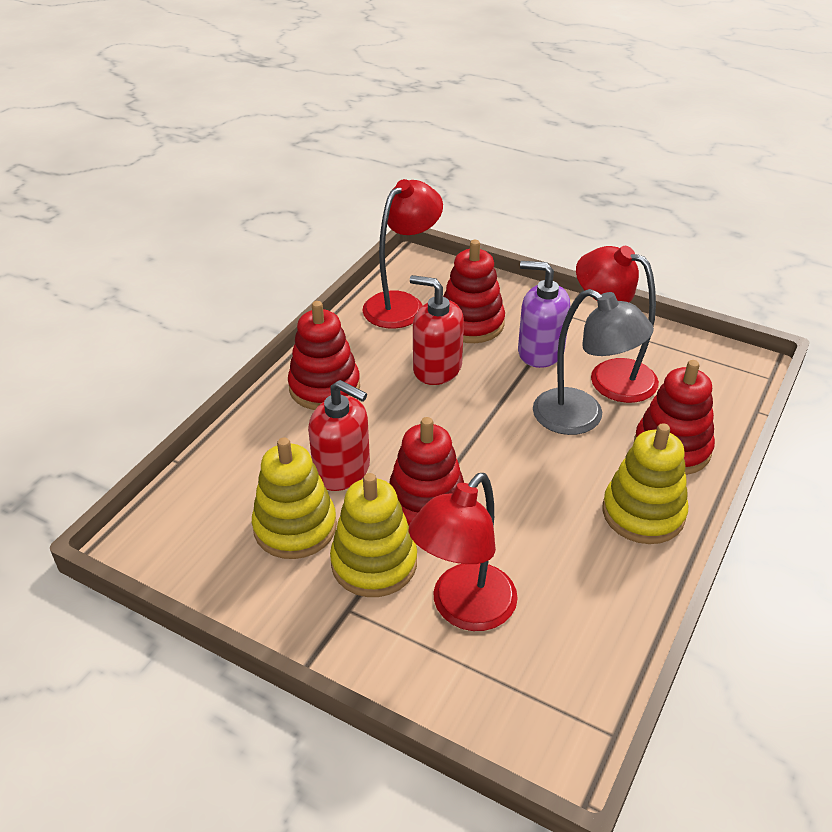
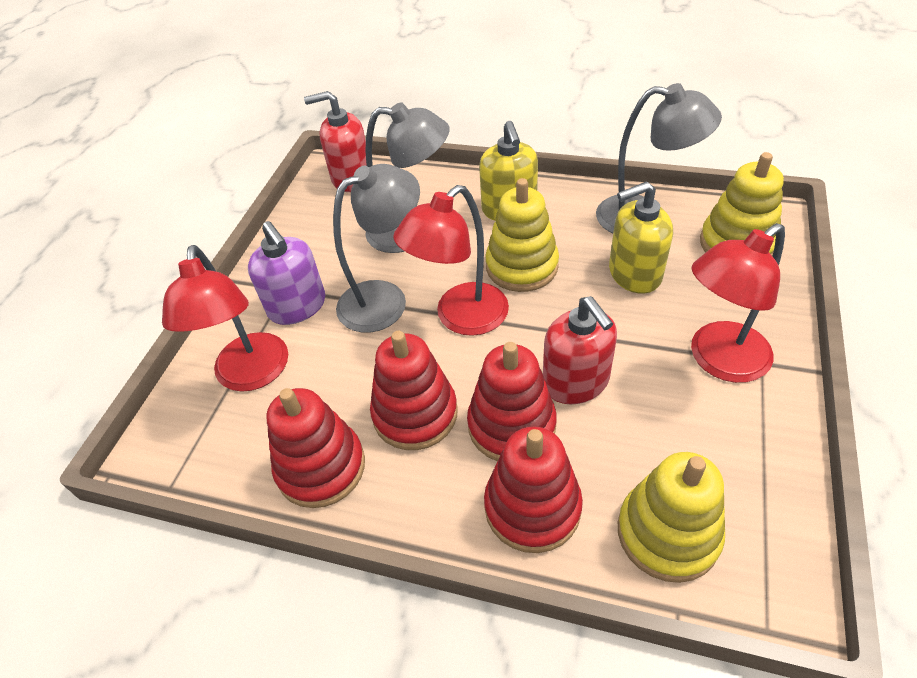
grey lamp: [533,289,654,435] = 1 -> [333,164,420,332] [365,102,450,253] [596,83,722,233] = 3
yellow soap dispenser: none = 0 -> [479,121,538,221] [609,181,673,294] = 2

